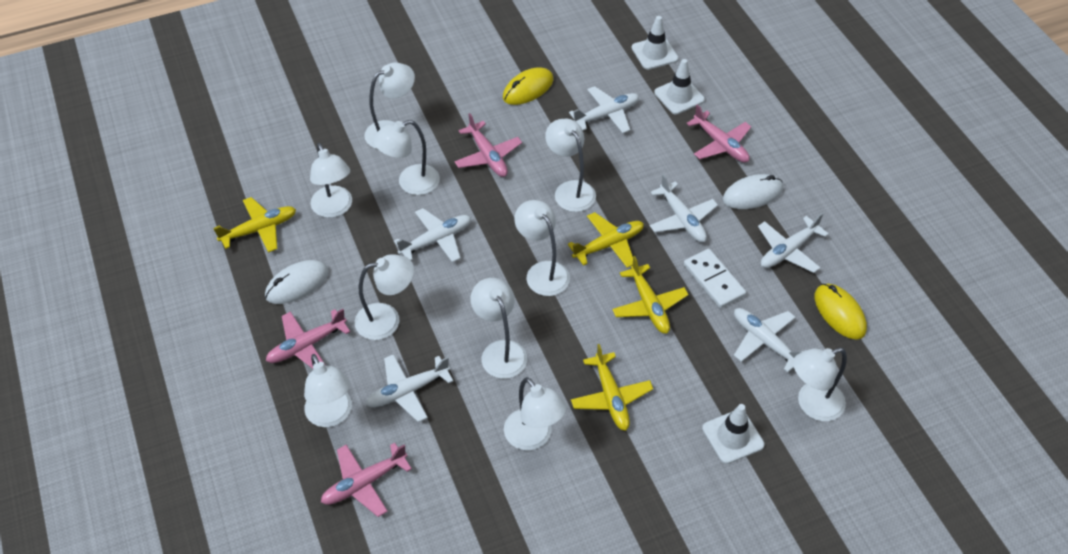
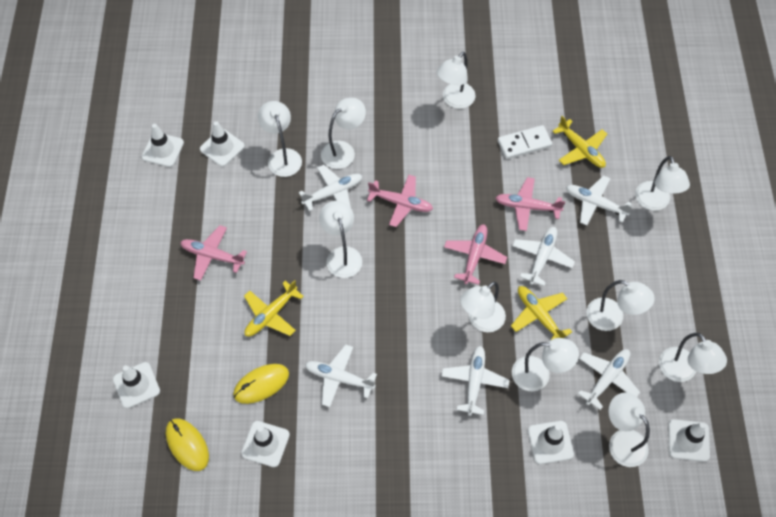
white mouse: [265,260,329,304] [723,174,783,209] = 2 -> none = 0
white traffic cone: [632,16,679,70] [654,59,705,114] [702,404,765,464] = 3 -> [113,362,160,408] [142,124,184,167] [200,121,245,167] [241,421,290,467] [528,421,574,464] [668,419,710,462] = 6
yellow plane: [213,197,296,253] [568,212,644,268] [571,344,653,431] [612,256,689,334] = 4 -> [244,280,304,336] [511,286,572,340] [552,116,607,168] = 3

